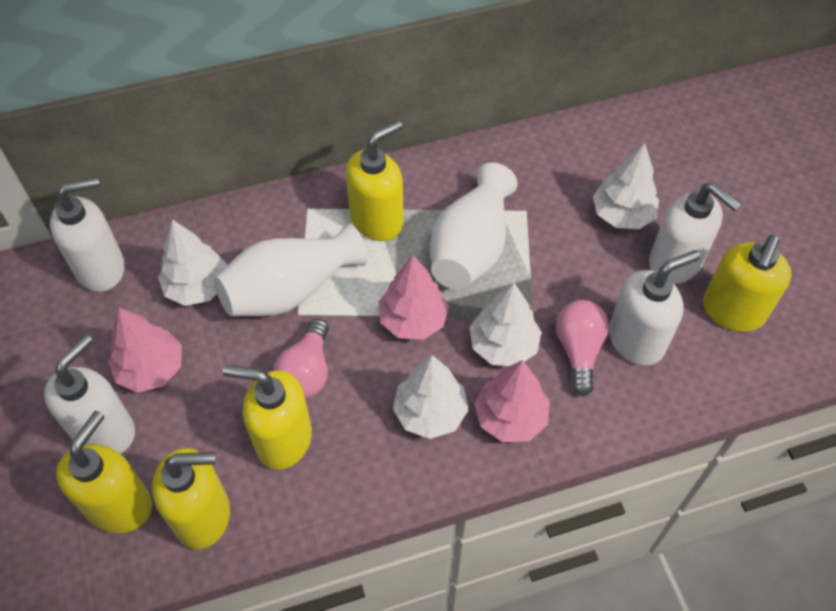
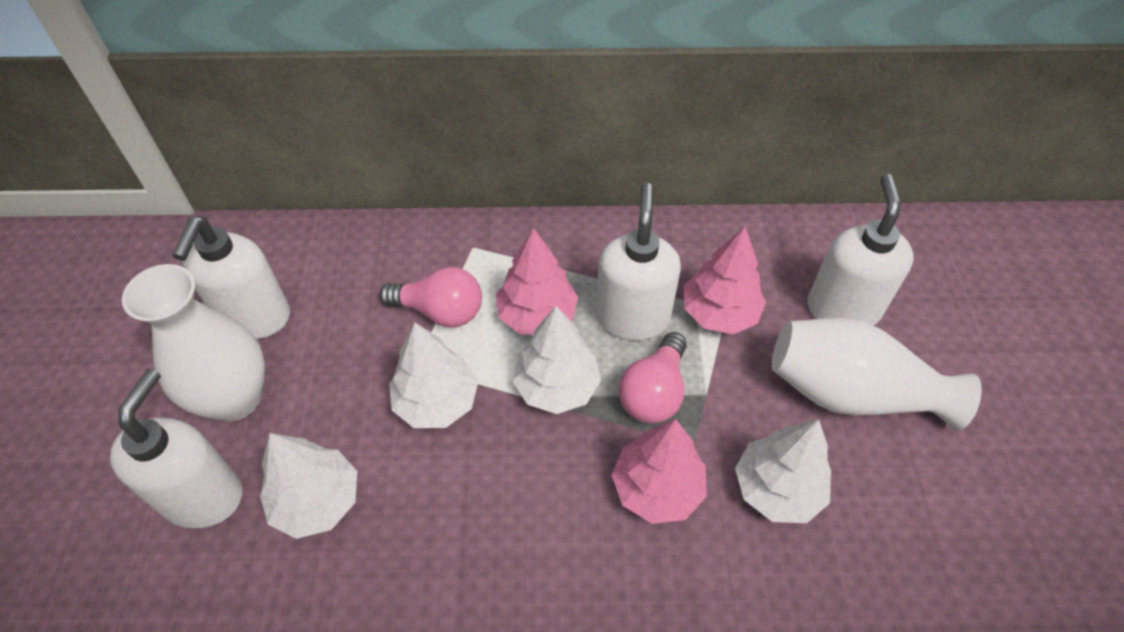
yellow soap dispenser: [56,411,152,533] [152,448,230,549] [222,365,312,470] [346,120,404,241] [703,235,792,332] = 5 -> none = 0

